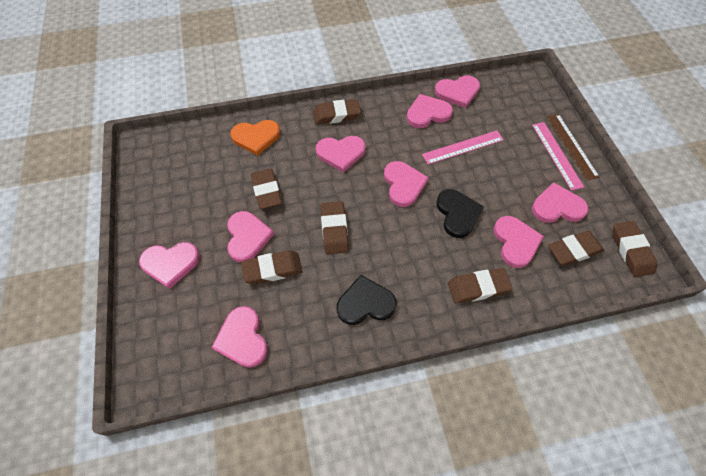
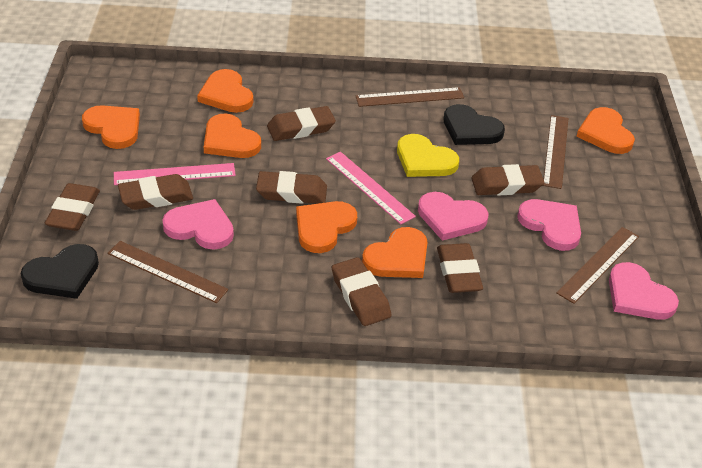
brown ruler: [547,114,600,180] = 1 -> [107,241,228,303] [356,87,464,107] [543,115,569,189] [557,227,639,304] = 4
orange heart: [230,120,280,156] = 1 -> [82,105,140,149] [197,69,253,113] [204,114,261,158] [296,201,357,253] [362,227,428,278] [576,107,635,154] = 6
pink heart: [139,242,200,289] [212,306,268,368] [227,211,274,262] [316,136,366,173] [384,161,429,207] [406,94,453,128] [435,76,480,108] [494,216,544,268] [532,182,588,223] = 9 -> [162,199,234,250] [418,192,489,241] [517,199,581,251] [609,262,679,320] = 4
yellow heart: none = 0 -> [397,134,459,177] = 1

